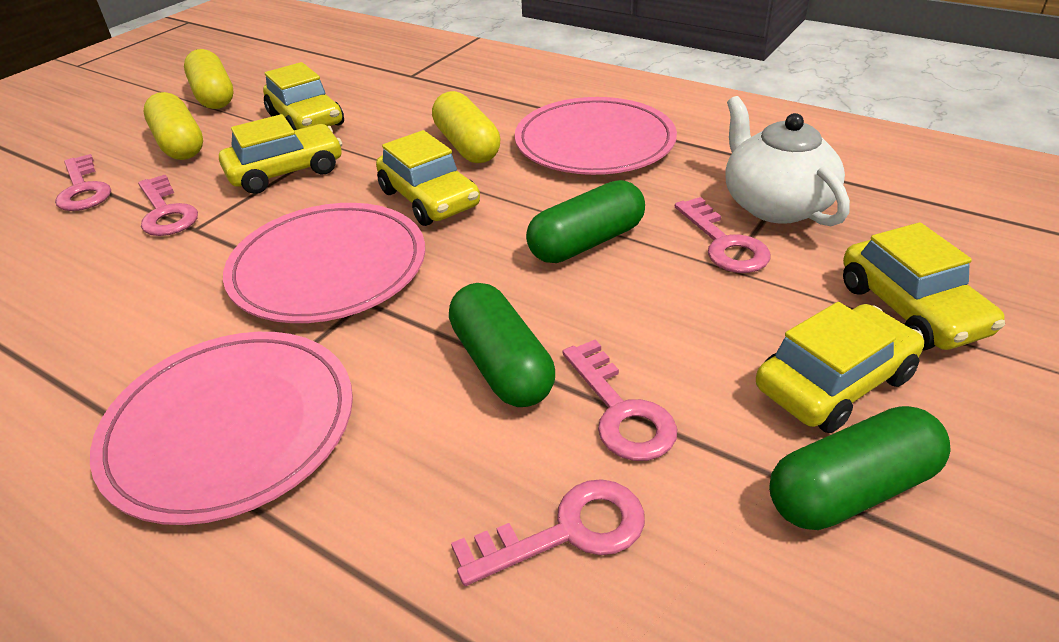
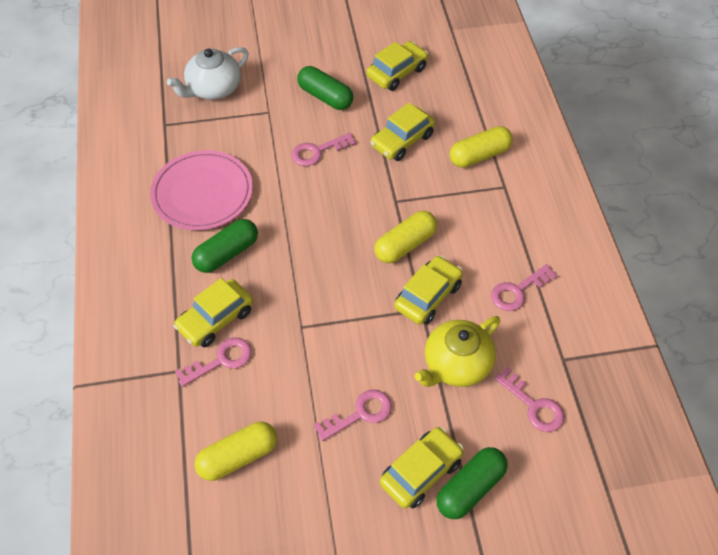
pink plate: [90,332,353,525] [223,203,425,323] [515,97,677,175] = 3 -> [150,150,253,230] = 1
yellow teapot: none = 0 -> [415,316,500,387] = 1

